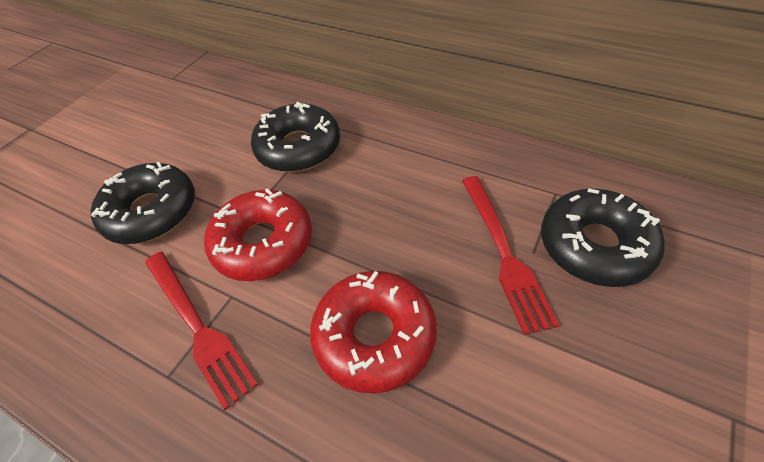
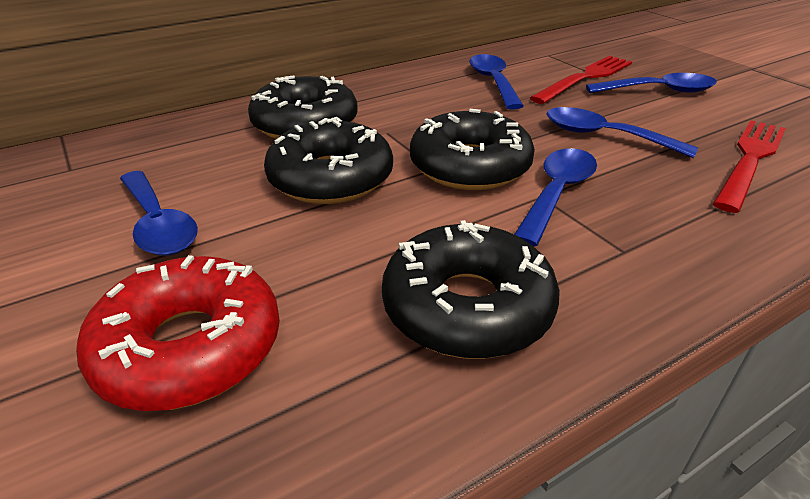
black donut: [91,162,195,244] [251,102,340,172] [541,188,665,287] = 3 -> [248,75,358,139] [264,117,393,204] [382,220,560,359] [410,109,535,190] = 4
blue spoon: none = 0 -> [120,171,198,256] [469,54,523,110] [514,148,597,247] [546,107,698,158] [586,73,717,93] = 5
red donut: [204,188,312,281] [310,271,437,394] = 2 -> [76,255,280,411] = 1

